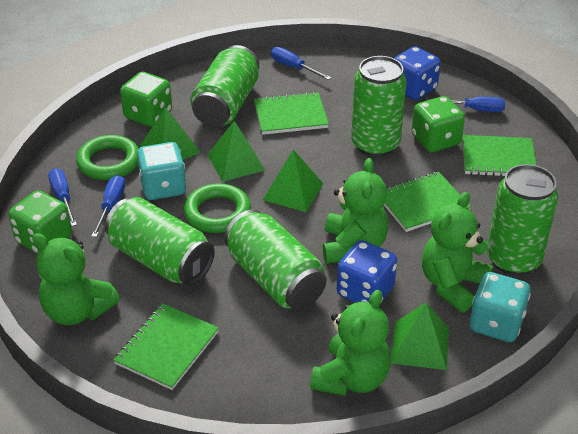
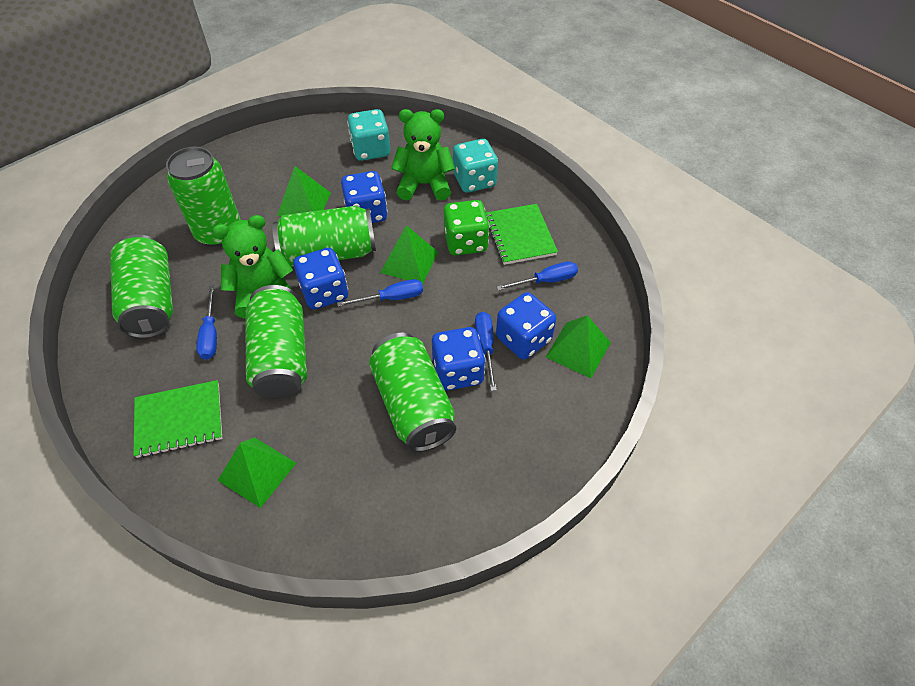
blue dice: [337,240,397,303] [394,46,441,100] = 2 -> [293,248,348,310] [341,171,388,223] [432,327,486,391] [496,292,556,360] = 4
green dice: [9,190,72,254] [120,72,172,127] [412,96,465,152] = 3 -> [444,200,489,255] = 1
green notebook: [113,303,219,390] [254,92,329,135] [384,172,471,232] [462,135,536,176] = 4 -> [133,380,222,458] [486,204,558,265] = 2
green ring: [76,135,139,180] [184,183,251,233] = 2 -> none = 0
green teddy bear: [32,233,120,325] [310,290,391,396] [323,158,389,263] [422,192,493,312] = 4 -> [212,215,293,318] [391,109,455,201] = 2

